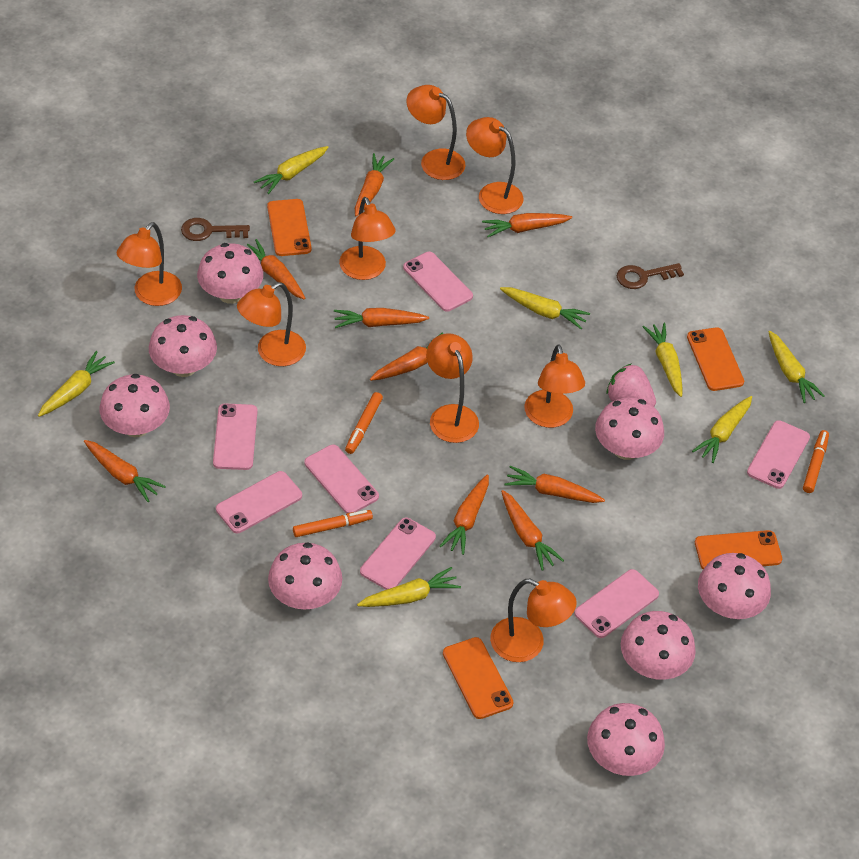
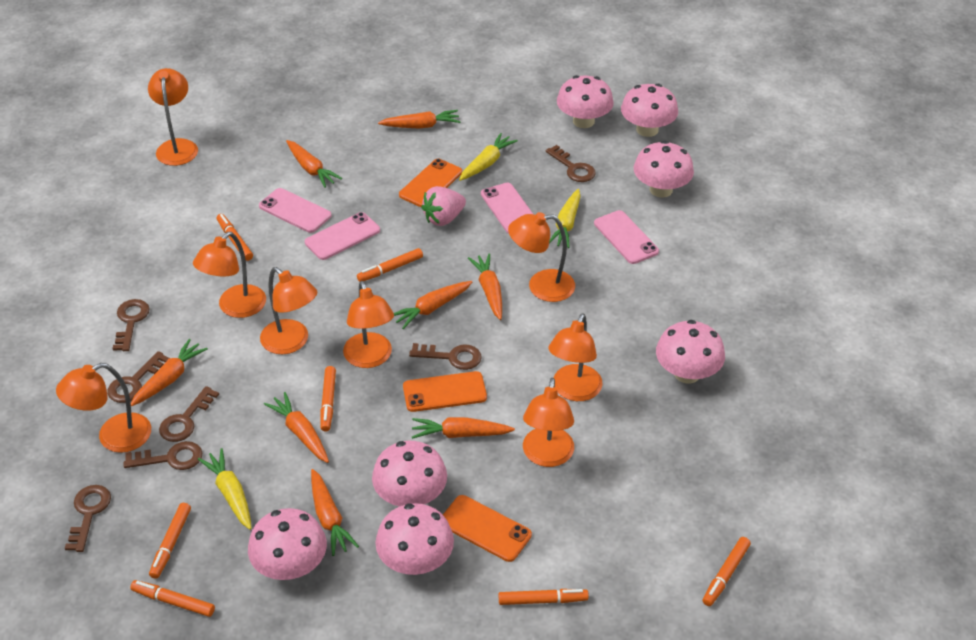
brown key: [181,218,250,241] [617,263,684,289] = 2 -> [65,485,111,552] [108,351,170,403] [112,299,150,351] [124,441,202,470] [159,386,219,442] [409,343,482,370] [546,145,596,182] = 7
orange carrot: [84,440,166,502] [247,239,305,300] [334,308,429,328] [355,153,394,217] [370,332,443,381] [440,474,489,555] [482,213,572,237] [501,490,564,571] [504,466,605,503] = 9 -> [131,339,208,406] [264,392,329,463] [286,140,342,188] [311,469,359,556] [378,110,461,128] [394,281,472,329] [412,417,515,439] [468,254,502,320] = 8
orange marker: [293,510,373,537] [345,392,383,454] [803,430,829,493] = 3 -> [130,580,215,617] [149,503,191,579] [217,214,253,261] [320,366,336,432] [357,248,423,282] [499,589,589,605] [702,537,751,606] = 7
orange phone: [267,199,312,256] [443,637,513,719] [687,327,744,391] [695,530,782,569] = 4 -> [399,159,462,207] [403,371,487,412] [443,495,532,562] = 3
pink mushroom: [100,374,170,437] [149,315,217,377] [197,243,263,304] [268,542,342,609] [587,703,665,776] [595,397,664,460] [621,611,696,680] [698,553,771,619] = 8 -> [248,508,327,580] [372,441,447,506] [376,503,454,575] [557,75,614,128] [621,84,678,137] [634,141,694,198] [656,320,725,384] = 7
pink phone: [213,403,258,470] [216,471,302,533] [304,445,379,514] [360,517,436,590] [403,252,473,312] [574,569,659,638] [747,420,810,489] = 7 -> [259,188,332,233] [305,212,380,260] [481,183,533,234] [594,210,659,264] = 4
yellow carrot: [38,351,115,417] [254,146,328,194] [357,567,461,607] [500,287,590,329] [643,323,683,397] [692,396,752,463] [768,331,825,403] = 7 -> [198,448,252,530] [459,133,518,181] [549,189,581,248] = 3

